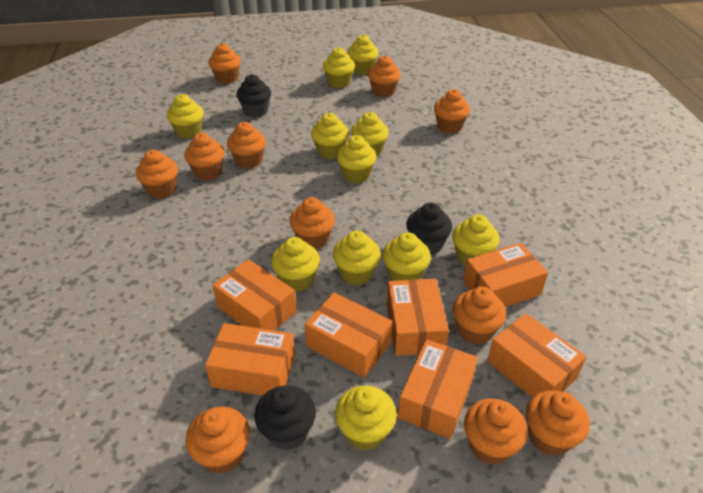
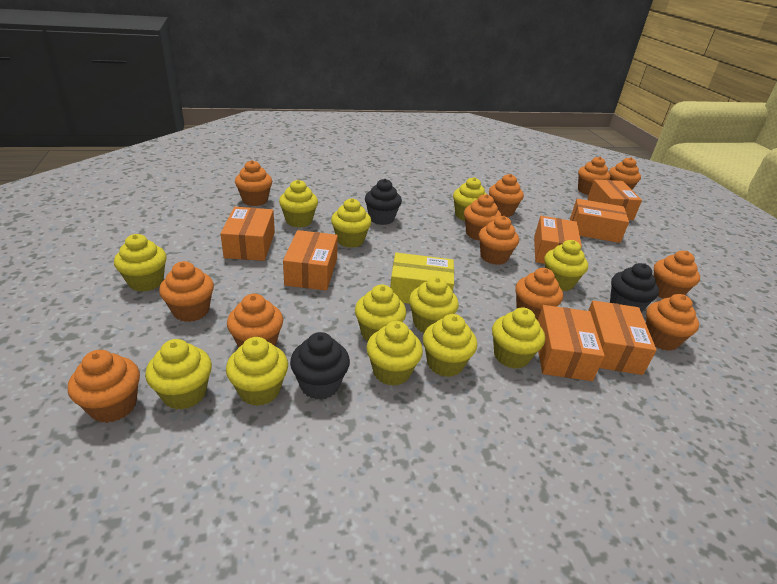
orange cupcake: [136,150,178,199] [184,133,225,180] [185,407,250,474] [208,43,241,84] [227,122,266,169] [290,197,335,249] [368,55,401,97] [434,89,470,134] [453,287,506,345] [464,398,528,465] [526,390,590,456] = 11 -> [68,350,140,423] [159,261,214,322] [227,293,283,347] [235,160,272,206] [464,194,502,240] [479,216,519,265] [489,174,524,217] [515,268,563,320] [578,157,610,195] [609,157,641,190] [646,294,699,351] [653,251,700,299] = 12
yellow box: none = 0 -> [390,253,454,304] = 1
yellow cupcake: [167,94,204,139] [271,237,320,292] [311,113,349,159] [323,47,355,88] [333,231,381,285] [335,386,397,451] [336,135,377,183] [347,34,379,75] [351,112,389,156] [382,232,431,281] [452,215,500,266] = 11 -> [114,234,167,292] [145,339,212,410] [226,337,288,406] [279,180,318,227] [331,198,371,248] [355,284,406,341] [366,321,423,386] [409,276,459,333] [423,314,477,377] [453,177,486,221] [492,308,545,369] [544,240,588,291] = 12

